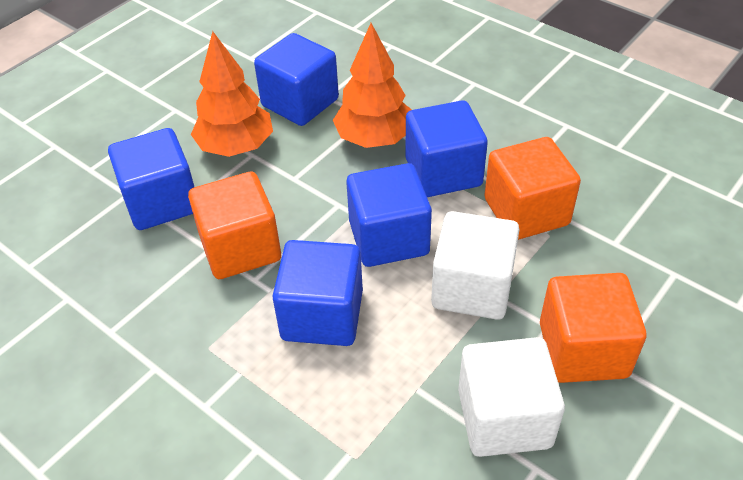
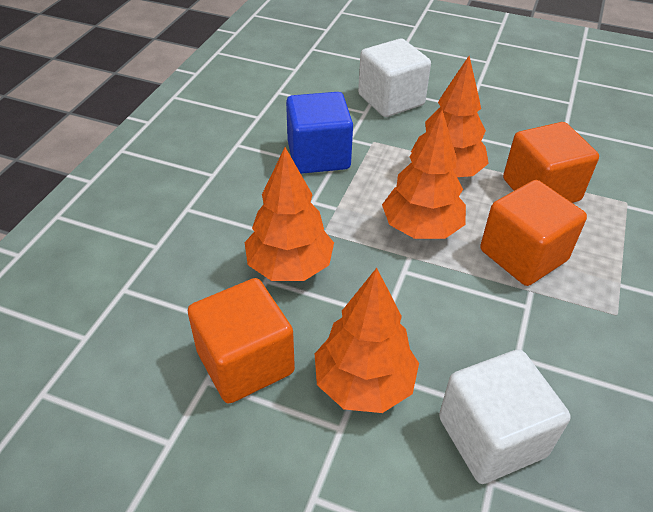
blue cube: [108,128,194,230] [254,33,339,126] [272,240,363,346] [346,163,432,267] [405,100,488,197] = 5 -> [286,92,353,174] = 1
orange tree: [191,31,273,157] [333,23,412,148] = 2 -> [245,147,334,281] [315,268,419,413] [382,110,466,239] [411,56,489,177] = 4

